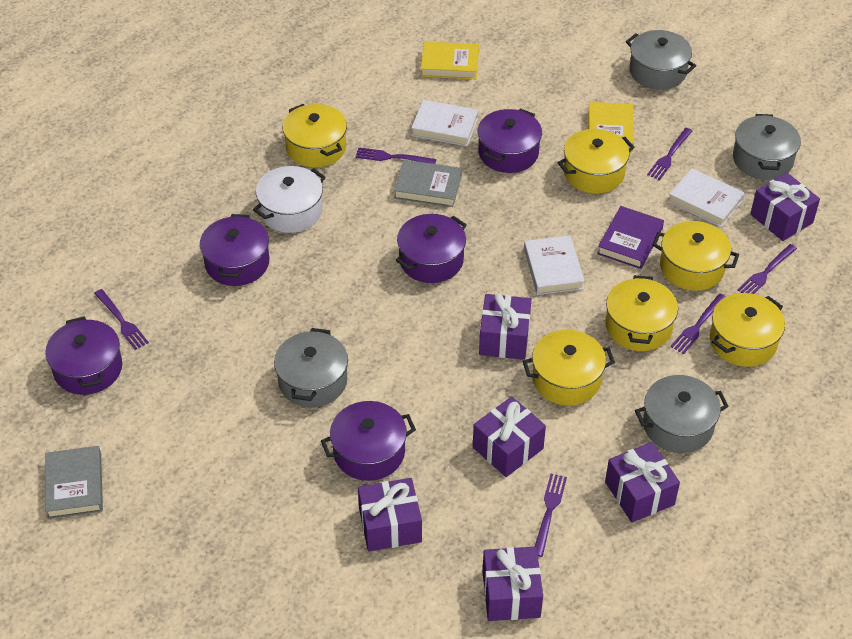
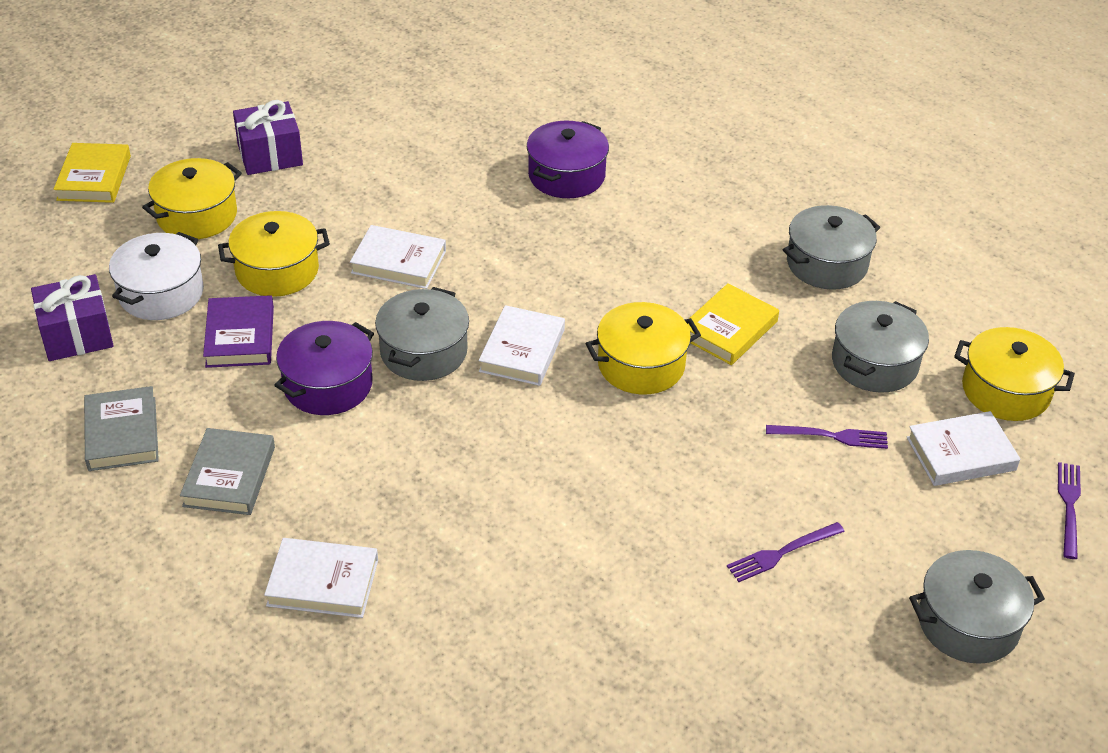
purple fork: [94,289,149,350] [355,147,436,164] [535,474,567,557] [647,128,692,180] [671,294,726,354] [737,244,797,294] = 6 -> [727,522,845,582] [766,425,888,449] [1058,462,1081,559] = 3
purple gift: [358,478,422,552] [473,396,546,477] [479,293,531,360] [482,547,543,621] [605,442,680,523] [750,173,820,241] = 6 -> [31,274,114,361] [233,100,303,175] = 2
purple pot: [45,316,122,395] [200,214,269,286] [321,401,416,481] [396,214,467,283] [478,109,542,173] = 5 -> [274,321,374,415] [527,121,609,198] = 2
white book: [411,100,479,146] [524,235,585,295] [668,168,745,227] = 3 -> [264,538,378,618] [350,225,446,289] [479,305,565,386] [907,411,1020,486] = 4
yellow pot: [283,104,347,168] [523,330,615,406] [557,129,635,194] [605,275,678,351] [652,221,739,291] [710,293,785,367] = 6 -> [142,158,242,239] [218,211,330,297] [586,302,701,394] [954,327,1075,421] = 4

